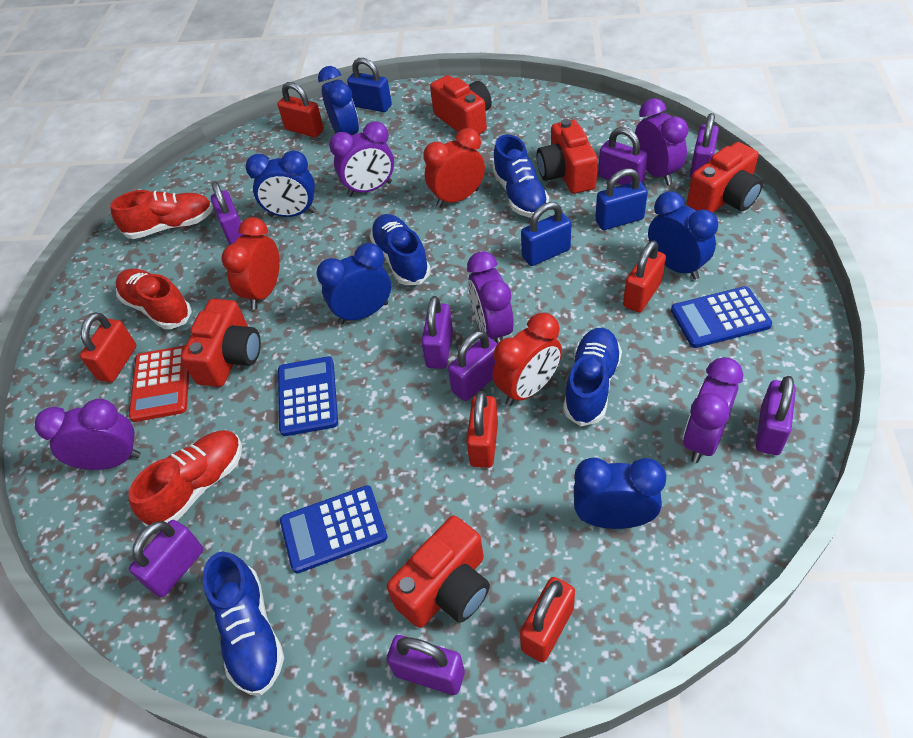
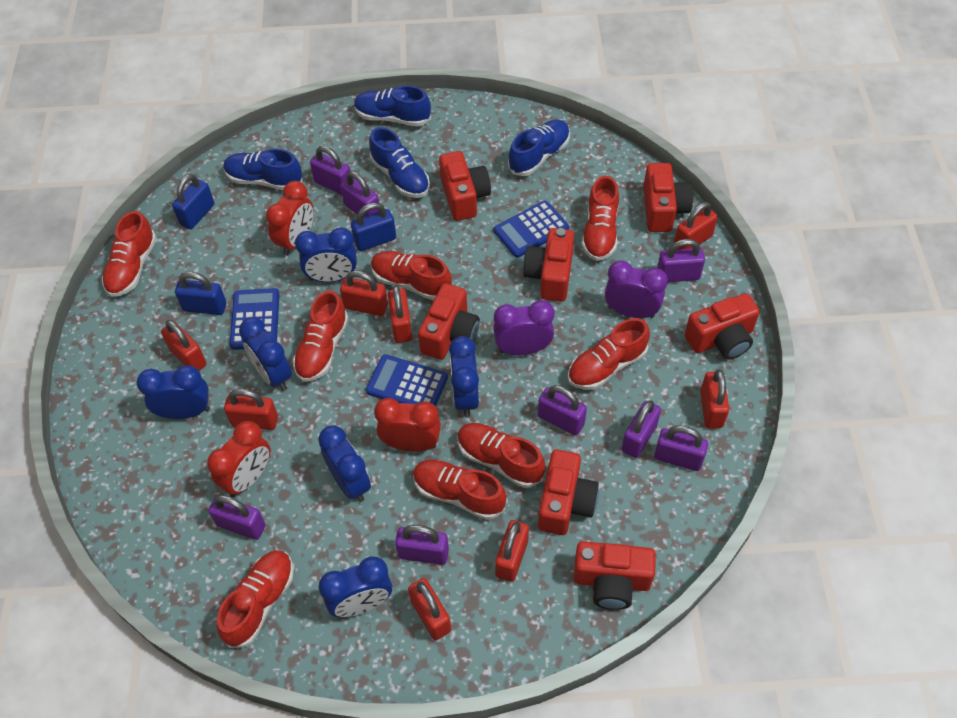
blue clock: [246,150,316,217] [316,243,391,324] [318,66,359,136] [574,457,666,529] [648,191,718,280] = 5 -> [137,365,210,419] [239,317,292,391] [295,228,357,282] [318,425,371,502] [319,556,392,617] [449,336,479,417] = 6
purple clock: [35,399,141,470] [329,121,394,196] [467,251,514,343] [635,98,689,185] [683,357,743,463] = 5 -> [493,300,554,355] [605,261,668,318] = 2
red calculator: [129,345,189,422] = 1 -> none = 0
red camera: [181,299,261,387] [387,515,490,628] [430,75,492,134] [537,119,598,194] [687,142,763,213] = 5 -> [418,283,480,360] [439,151,491,221] [523,228,574,301] [538,449,599,535] [574,541,656,610] [643,163,693,232] [685,293,760,359] = 7
red padlock: [80,312,136,382] [278,82,324,137] [466,391,498,468] [520,577,575,662] [623,240,666,313] = 5 -> [161,320,207,371] [224,389,278,430] [340,270,388,316] [388,285,412,343] [408,578,451,640] [495,520,529,582] [674,202,718,249] [700,370,729,428] = 8
red shoe: [110,190,213,239] [115,269,192,329] [129,430,242,527] = 3 -> [102,211,157,297] [217,550,294,648] [293,291,348,382] [371,251,452,301] [413,460,507,520] [457,423,546,488] [568,318,650,390] [581,176,619,261] = 8

